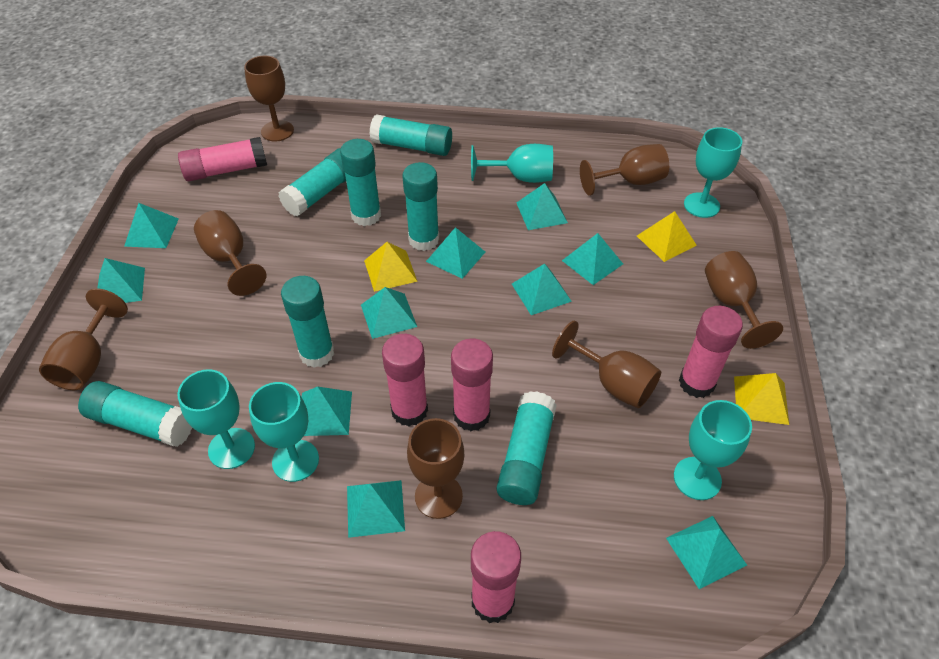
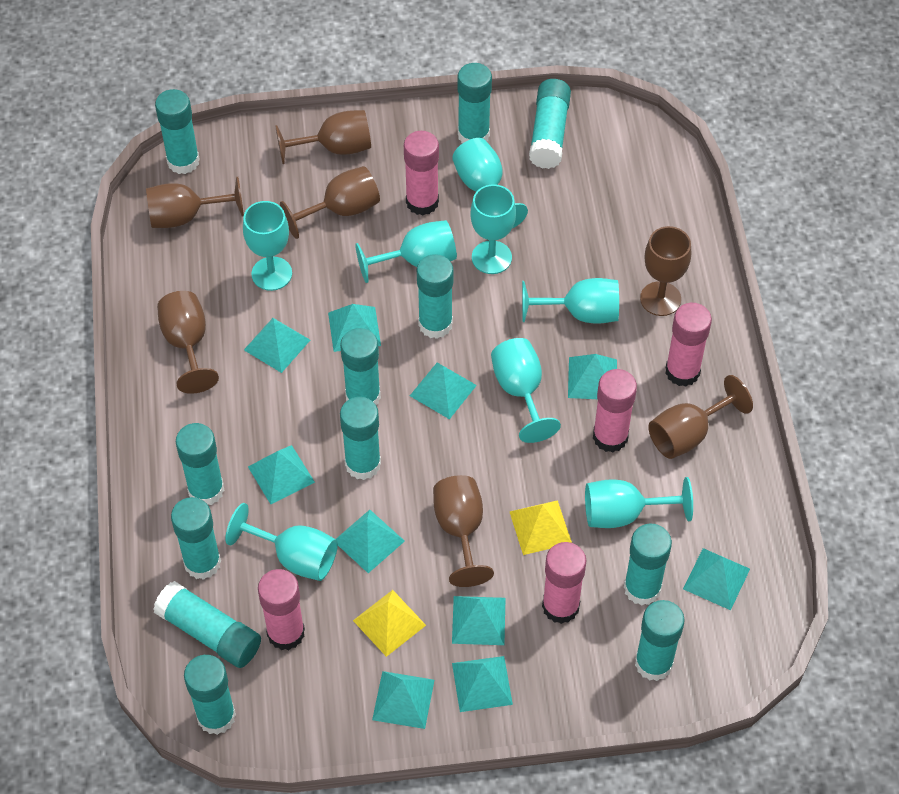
turquoise glue stick: [78,381,192,447] [279,148,346,216] [281,276,334,368] [340,139,381,226] [369,114,452,156] [402,162,439,251] [497,391,557,505] = 7 -> [153,581,261,668] [155,89,200,174] [171,497,221,580] [176,423,224,505] [184,655,236,735] [340,328,381,405] [340,397,381,480] [417,254,453,339] [457,63,492,144] [529,79,571,169] [624,524,672,606] [635,600,685,681] = 12
turquoise goblet: [177,369,255,469] [249,382,319,482] [471,144,553,183] [674,400,752,500] [684,127,742,218] = 5 -> [225,503,338,581] [243,201,292,291] [355,220,457,283] [452,138,528,229] [470,184,516,274] [491,338,561,443] [522,278,619,324] [585,477,693,528] = 8
yellow pyramid: [364,242,418,292] [637,211,697,262] [734,373,789,425] = 3 -> [353,590,426,657] [510,500,572,555] = 2

